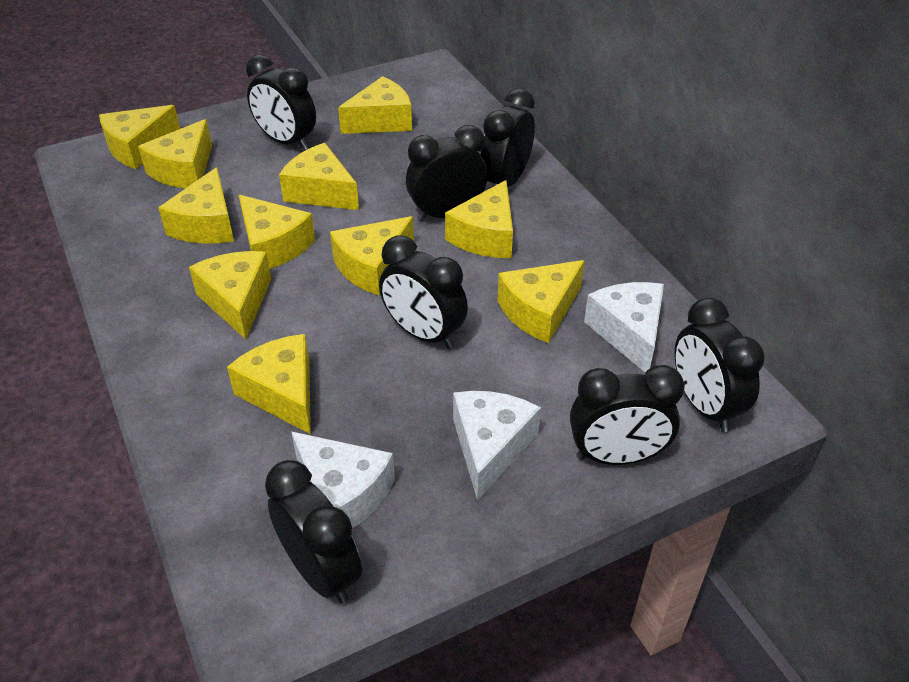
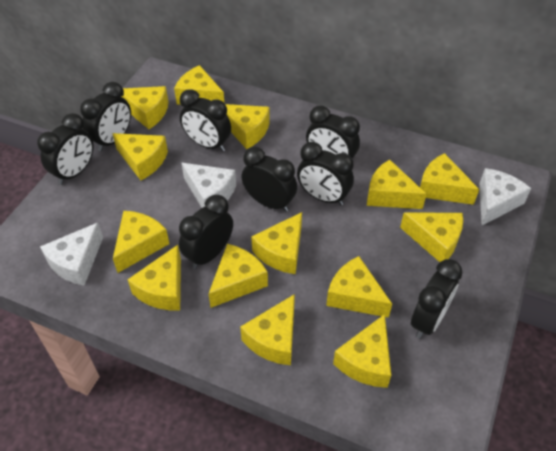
black clock: [246,55,316,151] [265,460,362,604] [379,235,468,349] [406,125,488,222] [481,89,535,187] [570,365,685,465] [675,297,765,432] = 7 -> [37,113,93,185] [80,82,131,151] [179,195,233,269] [180,89,231,152] [241,147,297,212] [297,142,354,205] [306,106,360,159] [411,259,462,339] = 8
yellow cheese: [99,105,180,169] [138,119,212,189] [158,167,234,244] [189,251,271,339] [227,334,311,434] [239,195,315,269] [279,143,359,210] [330,216,414,295] [338,76,412,134] [445,180,513,258] [497,260,585,343] = 11 -> [112,133,168,180] [113,211,169,273] [120,86,169,129] [127,245,181,310] [174,65,224,105] [208,244,268,308] [225,104,270,149] [240,294,295,365] [251,212,302,274] [326,256,392,318] [333,314,391,388] [367,159,427,209] [400,212,463,262] [420,153,479,205] = 14

